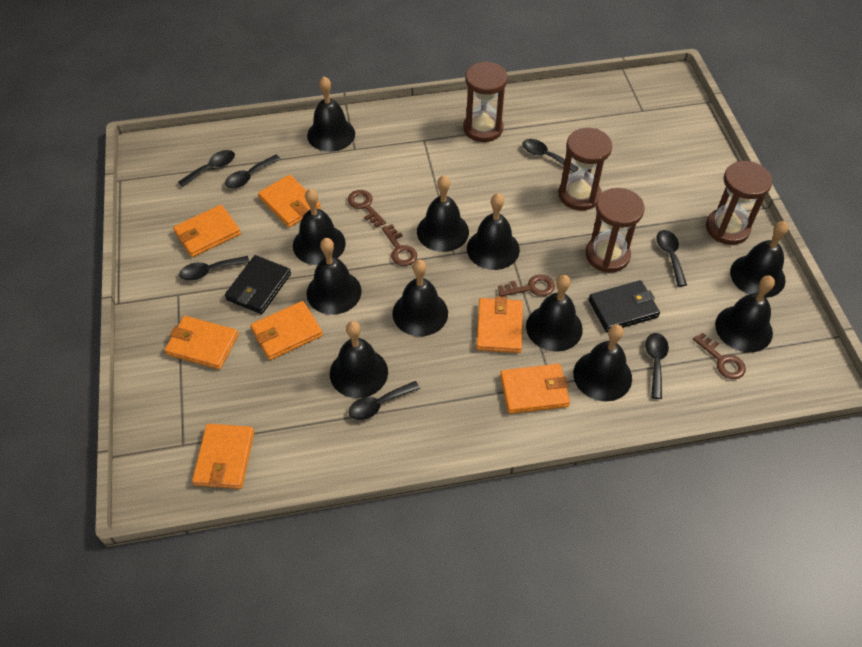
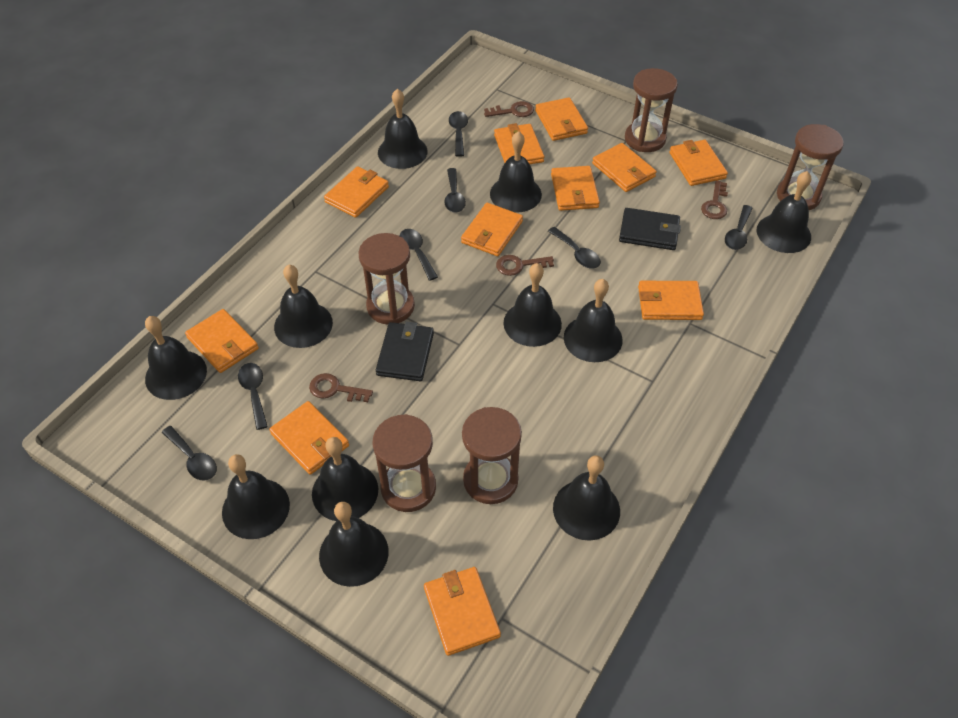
brown hourglass: [463,61,508,142] [558,128,612,211] [586,188,644,273] [706,161,772,245] = 4 -> [359,233,415,324] [373,414,436,512] [462,407,522,504] [625,68,678,152] [777,124,844,210] = 5
orange wallet: [164,316,239,369] [173,205,241,257] [192,424,254,489] [251,301,323,360] [258,175,321,227] [476,296,523,353] [500,364,570,414] = 7 -> [185,309,259,373] [269,401,349,475] [324,166,389,218] [424,567,501,656] [461,203,523,256] [494,123,544,164] [535,97,588,141] [551,166,600,211] [592,143,657,192] [638,281,704,320] [669,140,728,186] = 11

